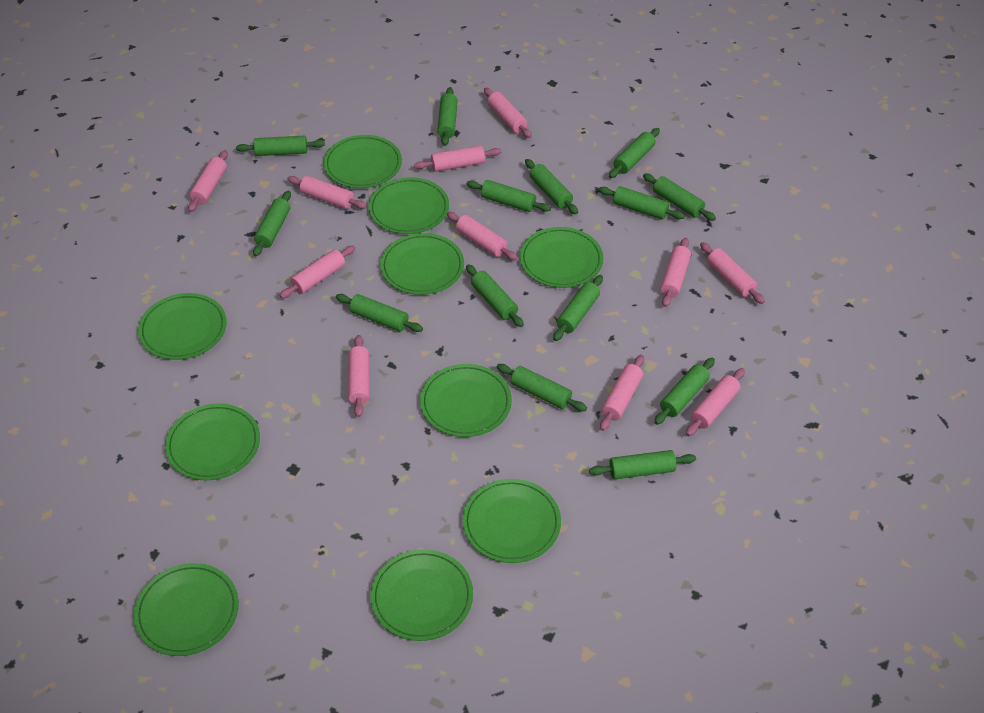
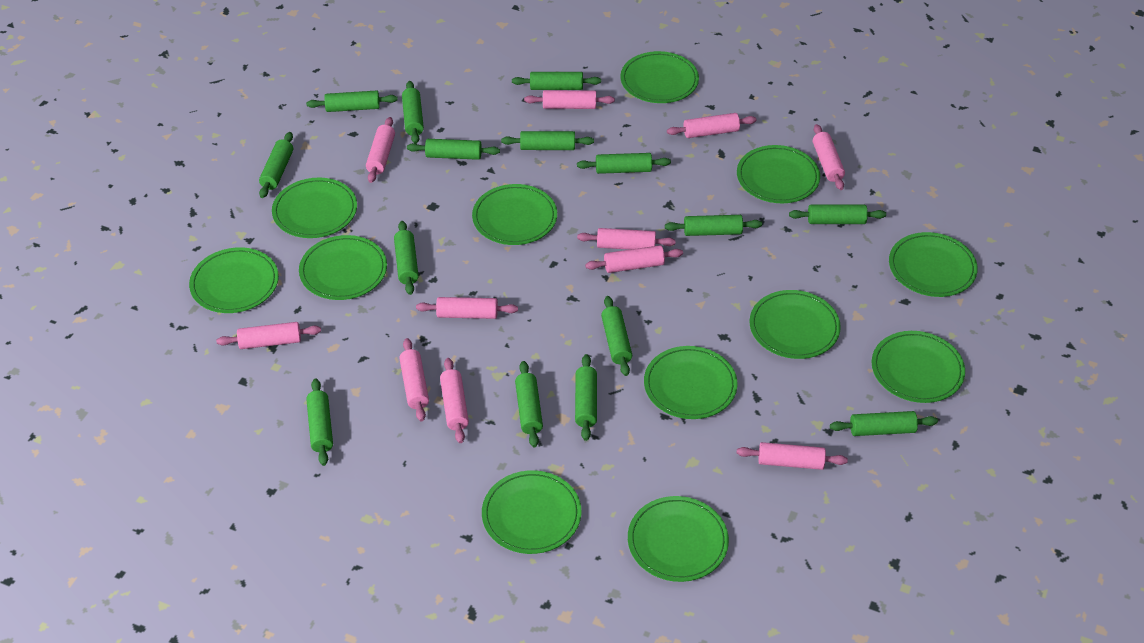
green plate: [134,563,239,656] [138,293,227,360] [165,403,260,481] [323,135,402,188] [369,177,449,234] [370,549,473,641] [380,233,464,295] [420,364,512,437] [463,479,561,563] [520,227,604,288] = 10 -> [189,247,279,313] [272,177,357,238] [299,235,387,300] [472,184,557,245] [482,470,581,554] [620,51,699,103] [628,496,729,582] [644,346,737,419] [737,145,820,203] [749,290,841,359] [872,331,965,403] [889,232,978,297] = 12
green rolling pin: [236,136,325,156] [253,191,291,256] [336,294,423,332] [437,87,458,146] [466,264,524,327] [467,180,551,212] [497,364,587,411] [525,159,578,214] [553,275,603,341] [589,450,696,479] [598,186,685,220] [609,128,660,178] [643,173,716,221] [654,358,715,425] = 14 -> [259,132,293,198] [306,90,398,112] [306,378,333,466] [394,221,419,295] [402,81,424,144] [407,139,500,160] [501,131,594,150] [512,72,601,90] [515,361,543,447] [575,354,597,441] [577,153,671,174] [601,296,632,376] [665,215,762,236] [789,204,886,224] [830,411,938,436] = 15

